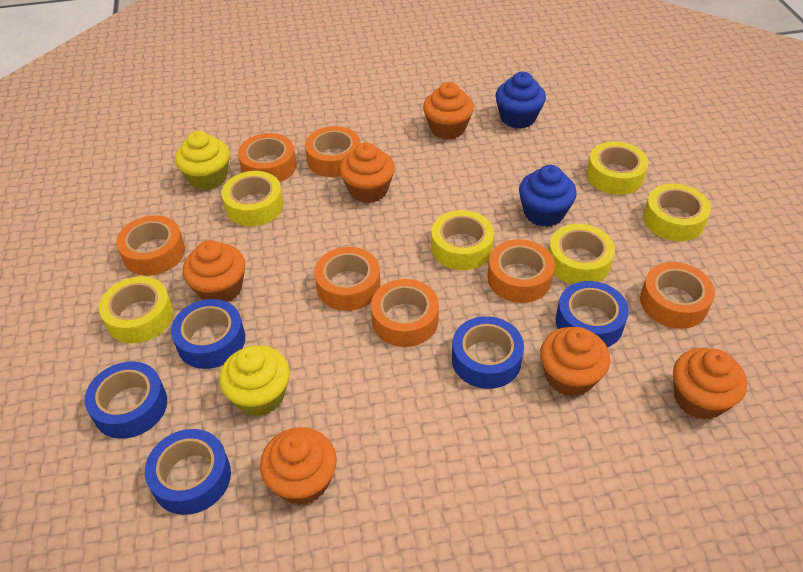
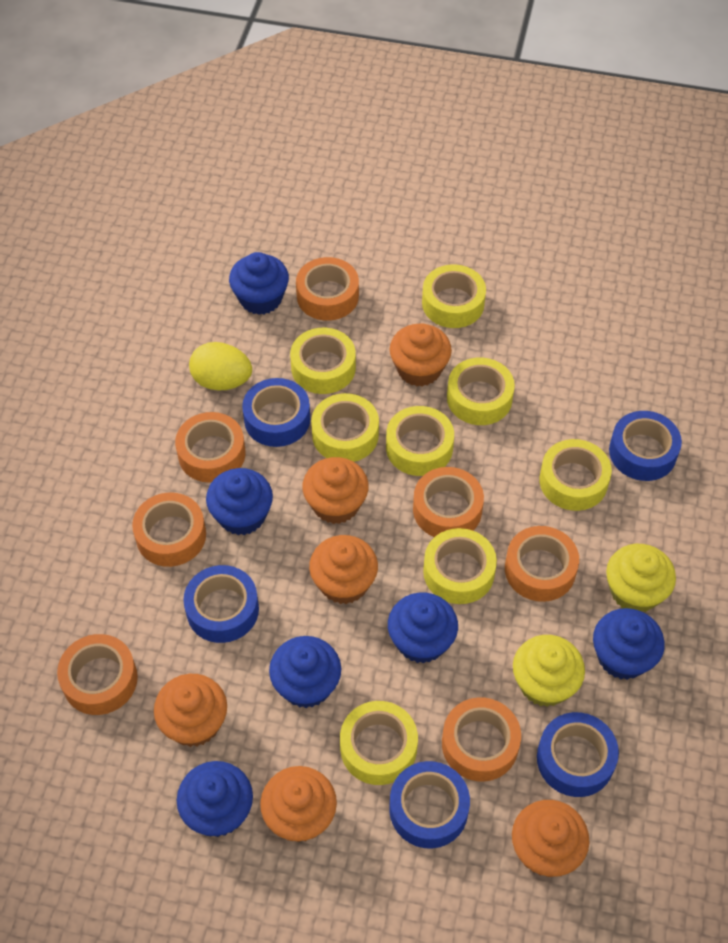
blue cupcake: [495,72,546,129] [519,165,577,227] = 2 -> [177,761,253,837] [206,468,273,535] [229,252,289,315] [269,636,341,708] [388,592,458,664] [593,608,665,680] = 6
yellow egg: none = 0 -> [189,342,252,391] = 1
yellow tape: [99,276,173,343] [222,171,284,226] [431,210,494,270] [549,224,615,284] [586,142,648,195] [643,184,711,241] = 6 -> [290,328,356,394] [311,393,379,462] [340,701,418,785] [386,406,454,476] [422,264,486,328] [423,528,497,604] [447,357,515,425] [539,439,612,511] = 8

